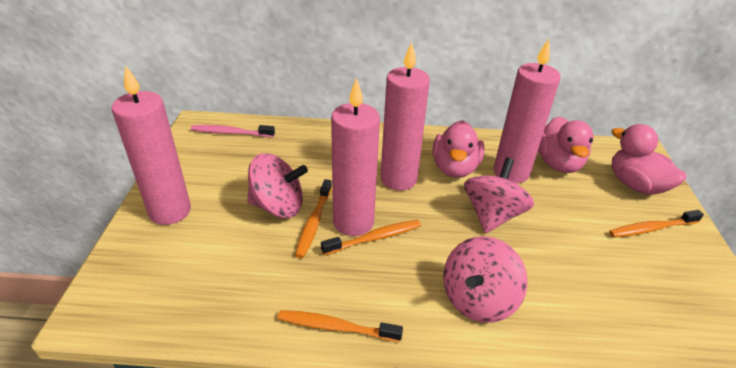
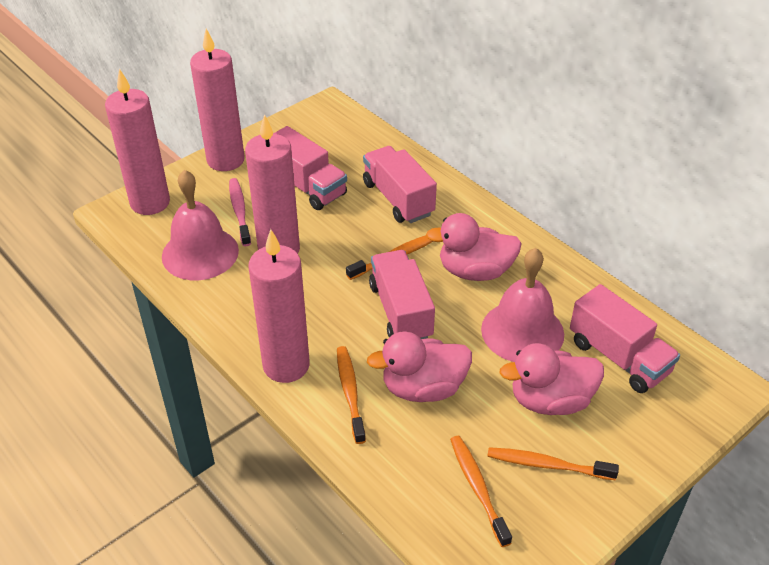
pink bell: none = 0 -> [162,170,239,280] [481,248,564,362] = 2
pink spinning top: [247,153,308,218] [443,236,528,323] [464,158,534,233] = 3 -> none = 0
pink truck: none = 0 -> [273,126,347,210] [363,146,437,223] [369,250,435,339] [570,284,680,393] = 4

